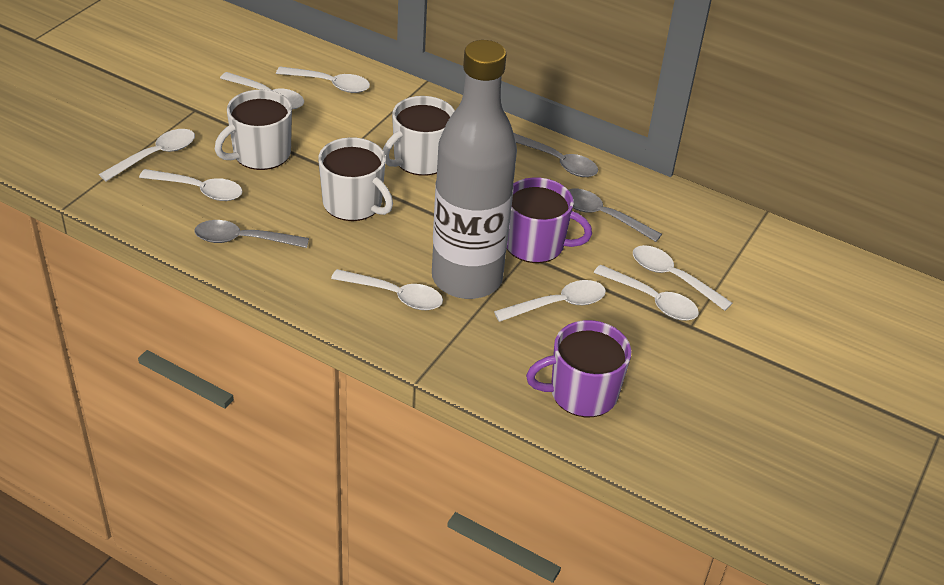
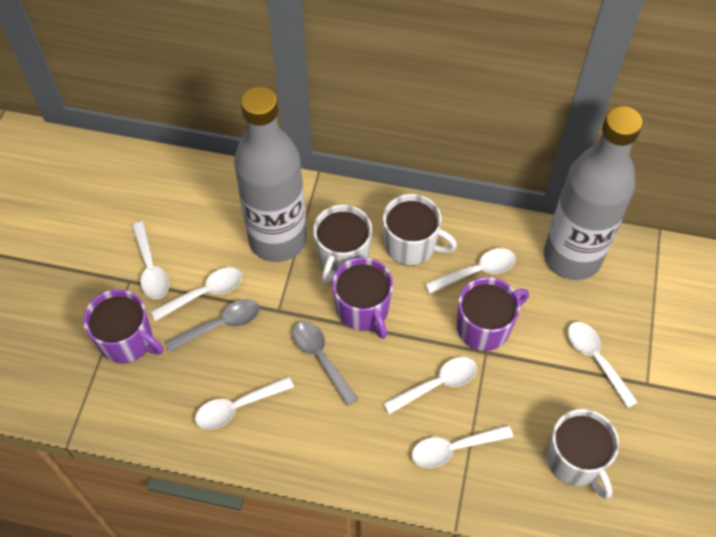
grey bottle: [432,40,517,299] = 1 -> [234,87,307,262] [544,106,643,280] = 2
grey spoon: [194,220,309,248] [514,133,598,177] [568,189,662,242] = 3 -> [165,299,260,352] [293,321,358,406] = 2
purple mug: [507,177,592,263] [526,320,631,417] = 2 -> [83,289,163,364] [332,257,393,339] [457,277,529,351] = 3
white spoon: [99,129,195,181] [139,169,243,201] [220,72,304,110] [276,66,370,93] [331,269,443,310] [494,280,606,322] [594,265,699,321] [633,245,732,311] = 8 -> [132,221,169,299] [150,267,242,321] [195,376,294,430] [383,357,477,414] [411,425,513,468] [425,248,516,294] [568,322,638,408] = 7

